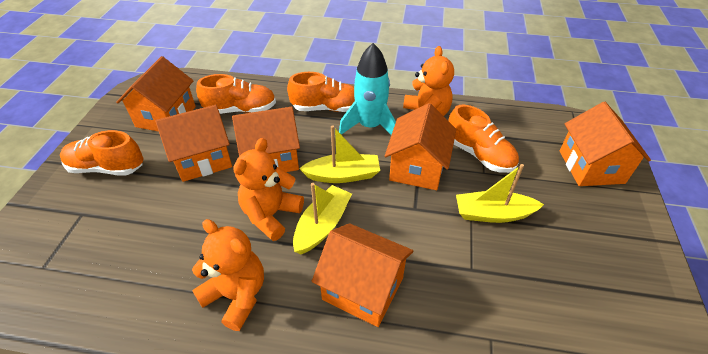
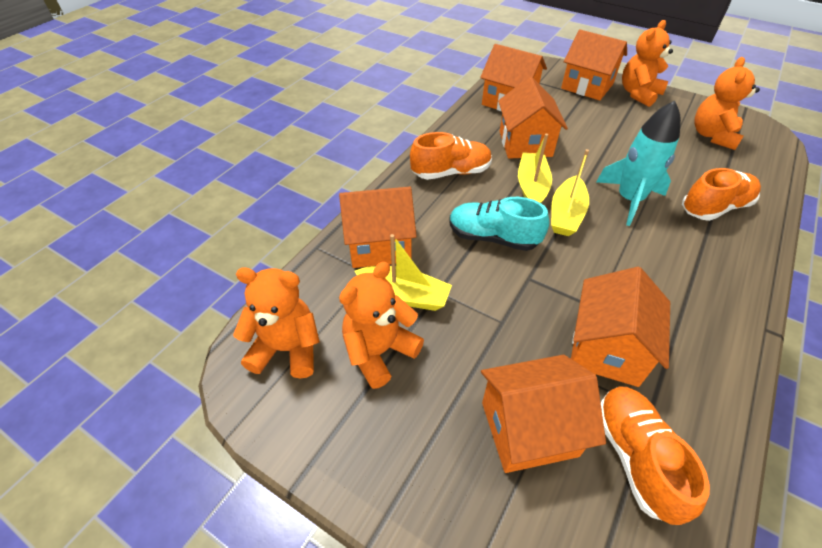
orange shoe: [60,130,143,176] [196,74,276,114] [287,72,355,112] [448,104,519,173] = 4 -> [410,132,492,180] [601,386,710,525] [682,168,761,221] = 3
orange teddy bear: [192,219,264,331] [233,138,304,241] [403,46,454,116] = 3 -> [233,267,320,379] [339,262,424,389] [622,20,673,107] [695,57,760,150] = 4
turquoise shoe: none = 0 -> [449,197,549,251] = 1

